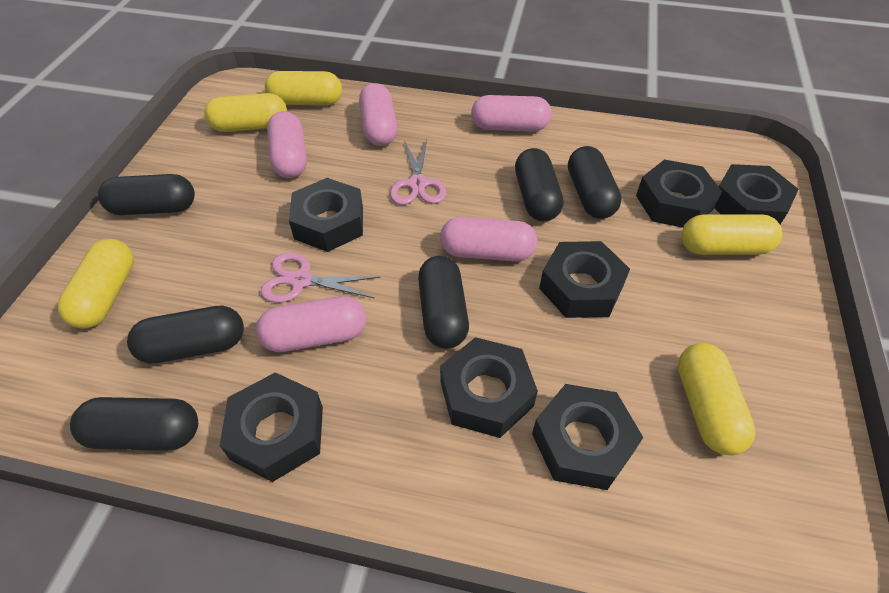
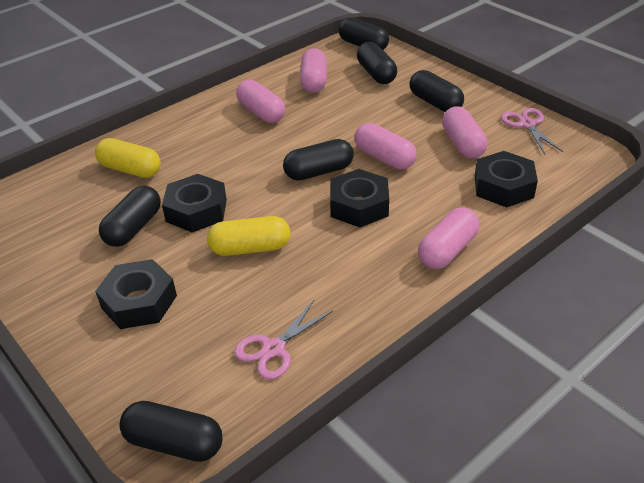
black nut: [220,372,323,482] [289,178,363,252] [440,337,538,438] [532,384,643,490] [539,241,630,318] [636,159,722,228] [714,164,799,224] = 7 -> [95,259,177,329] [162,174,227,232] [330,169,389,227] [475,151,538,208] = 4
yellow capsule: [58,239,134,329] [204,93,287,132] [265,71,342,105] [678,343,756,455] [681,214,782,255] = 5 -> [95,138,161,178] [207,216,290,256] = 2

